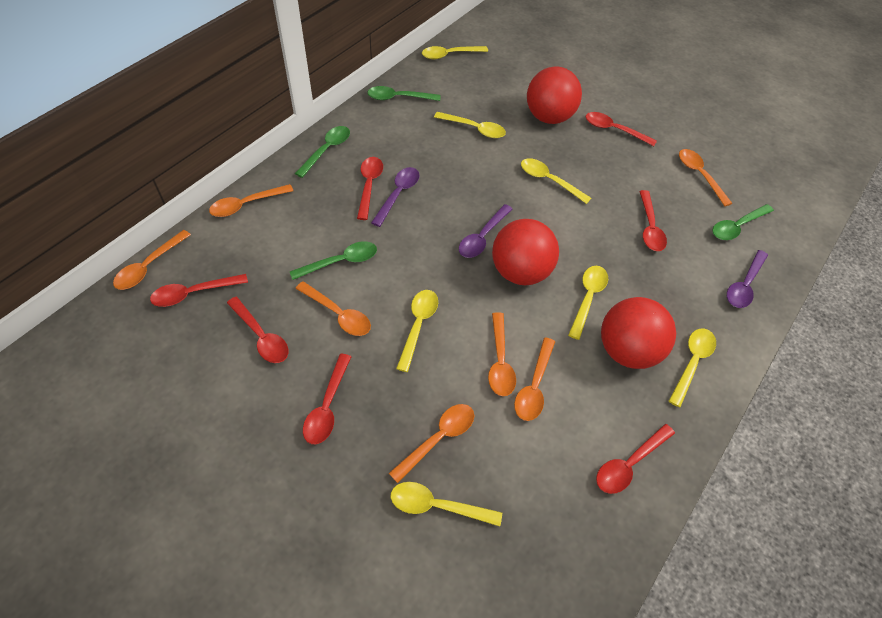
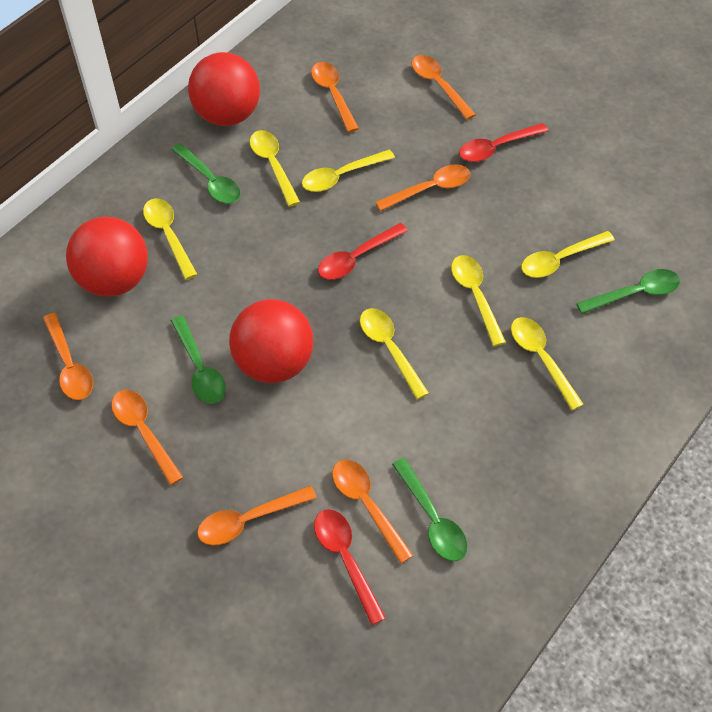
purple spoon: [371,167,420,227] [459,204,512,258] [727,250,768,308] = 3 -> none = 0
red spoon: [150,274,248,307] [227,297,289,363] [303,354,351,444] [357,157,383,220] [586,112,657,146] [596,424,675,494] [639,190,667,251] = 7 -> [314,509,386,625] [318,223,408,280] [459,123,548,162] = 3

